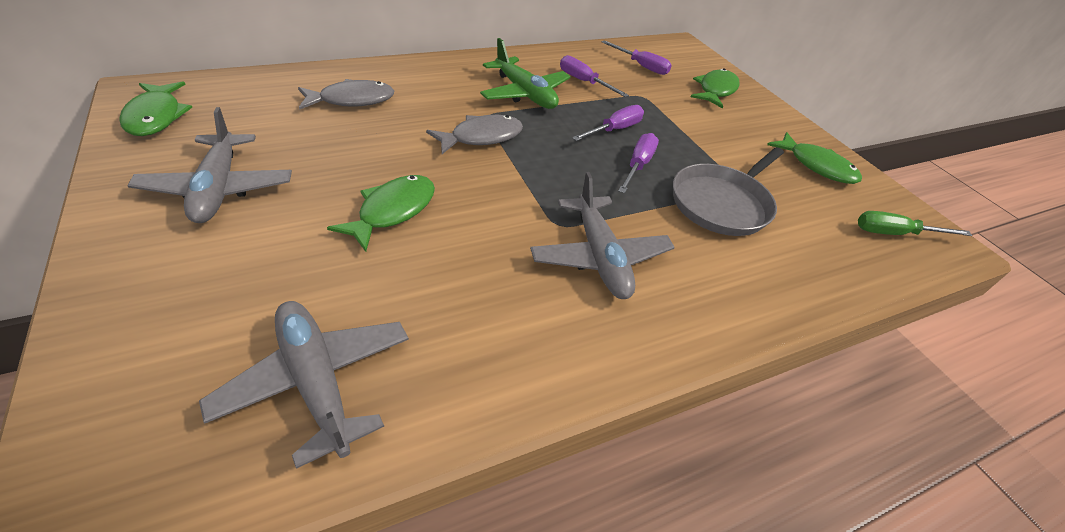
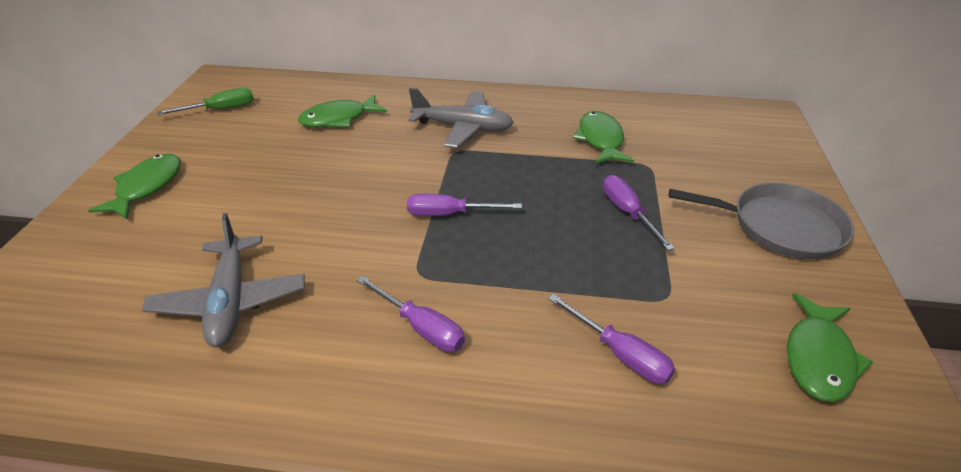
green plane: [480,38,571,109] = 1 -> none = 0
grey fish: [298,79,394,110] [426,115,523,154] = 2 -> none = 0
grey plane: [127,107,292,223] [199,301,409,469] [530,172,675,299] = 3 -> [142,213,305,347] [408,88,514,148] = 2

